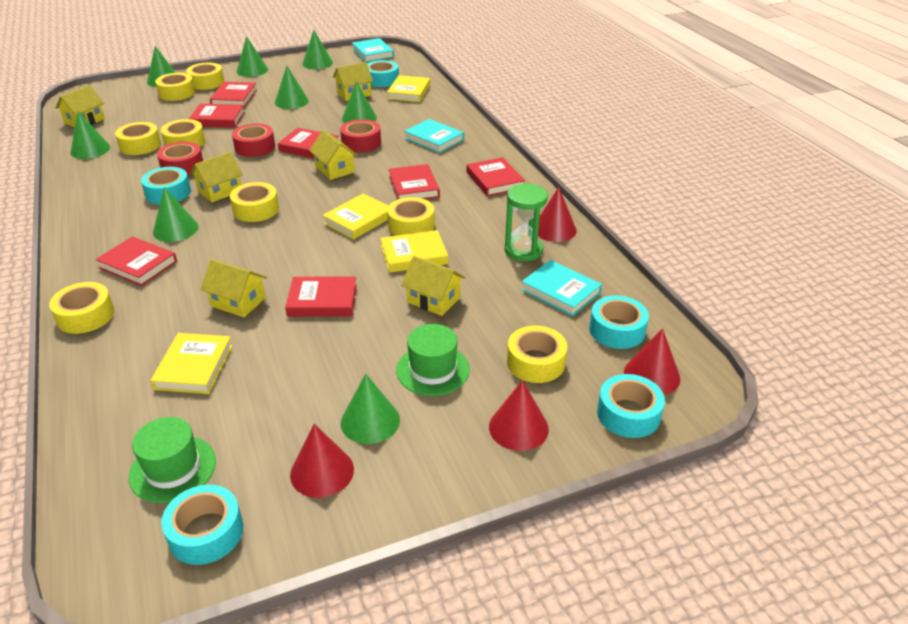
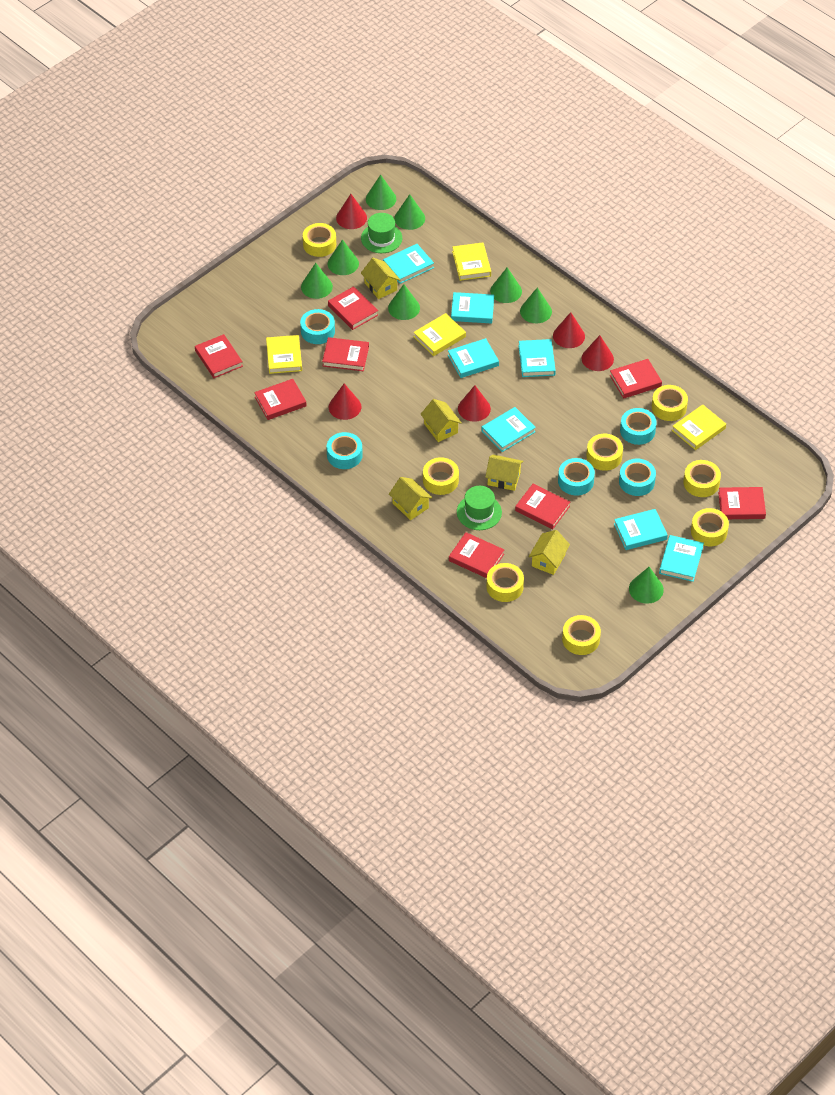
green hourglass: [505,184,548,261] = 1 -> none = 0
red book: [95,236,177,286] [189,104,245,128] [210,82,257,108] [278,128,339,158] [285,276,357,317] [389,164,440,200] [467,157,525,197] = 7 -> [195,334,243,378] [254,379,307,420] [322,337,369,371] [328,286,378,330] [449,532,504,578] [515,484,570,529] [610,359,662,399] [718,487,766,519] = 8
red cone: [290,424,354,498] [489,380,549,451] [538,187,577,242] [624,328,681,395] = 4 -> [329,384,361,420] [336,194,367,229] [458,385,491,422] [553,312,585,348] [582,335,614,371] = 5
red tape: [157,142,203,176] [232,123,275,157] [340,119,381,152] = 3 -> none = 0
turquoise book: [352,38,394,62] [404,119,464,153] [521,260,602,316] = 3 -> [383,244,434,284] [448,338,499,378] [451,292,494,324] [481,407,536,452] [519,339,556,377] [614,509,668,550] [659,535,704,582] = 7
yellow house: [55,85,105,127] [190,152,243,202] [200,259,267,317] [309,130,358,180] [333,62,373,101] [401,256,465,316] = 6 -> [361,258,400,299] [389,477,432,520] [421,399,462,442] [485,455,523,491] [529,530,570,575] = 5

